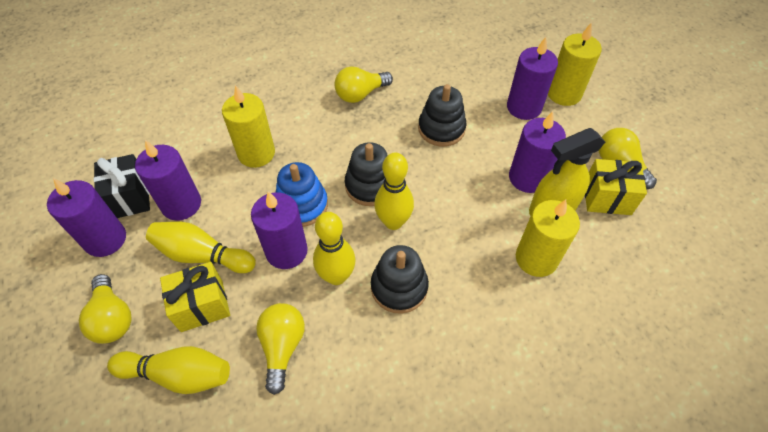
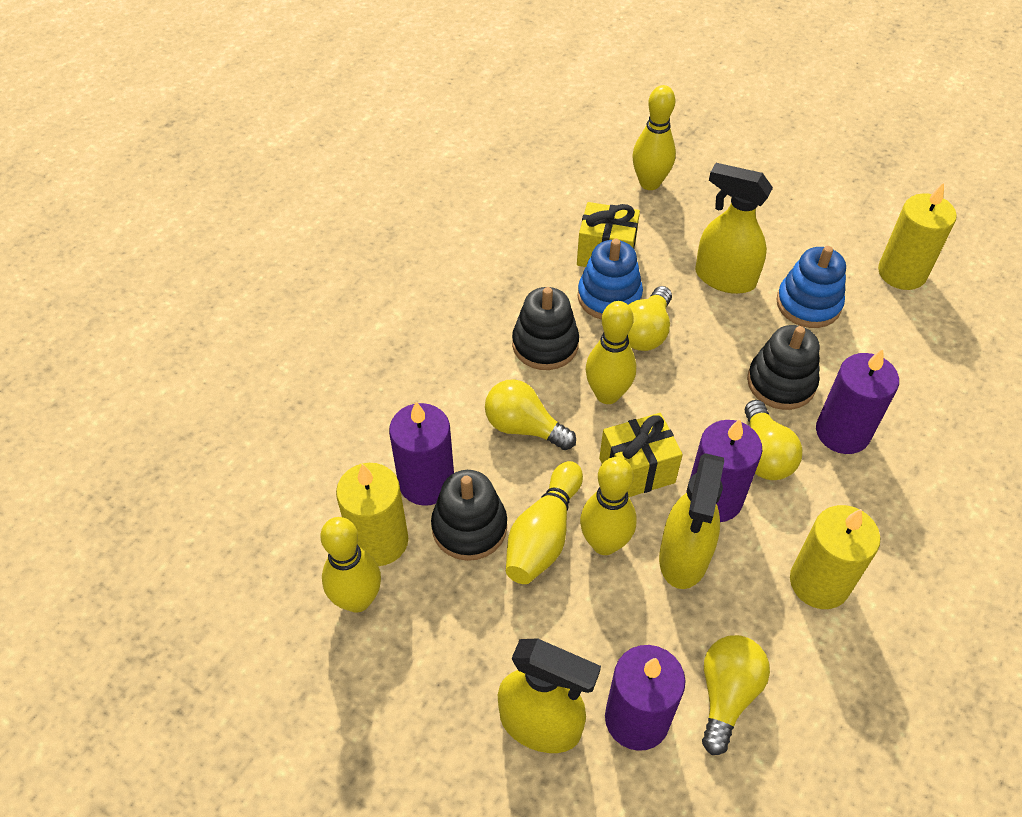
black gift: [94,154,150,218] = 1 -> none = 0
blue stacking toy: [276,162,328,227] = 1 -> [577,239,643,320] [776,246,846,328] = 2
purple candle: [47,178,126,257] [135,140,201,221] [251,191,308,269] [507,37,558,120] [509,111,566,193] = 5 -> [389,401,454,506] [605,645,686,751] [686,419,762,522] [816,348,899,454] = 4
yellow bowling pin: [107,346,230,394] [146,222,256,273] [313,212,356,285] [374,153,414,230] = 4 -> [320,517,381,613] [506,461,583,584] [580,457,637,555] [586,301,636,404] [632,85,676,190] = 5
yellow spray bottle: [529,128,605,216] = 1 -> [498,638,601,753] [659,453,724,589] [695,163,773,294] = 3

